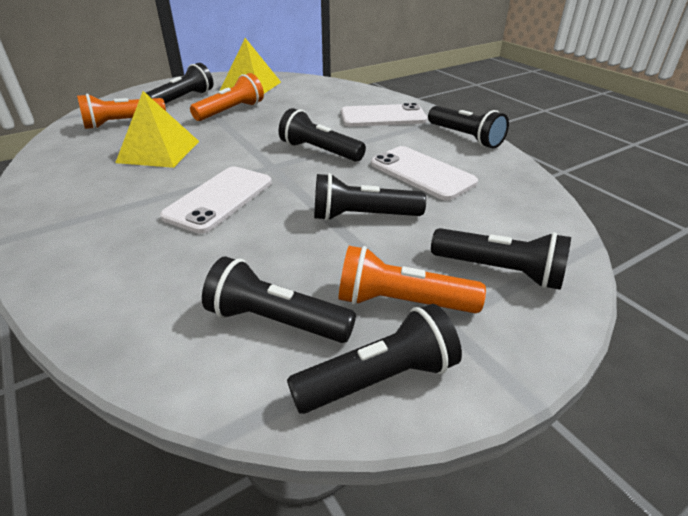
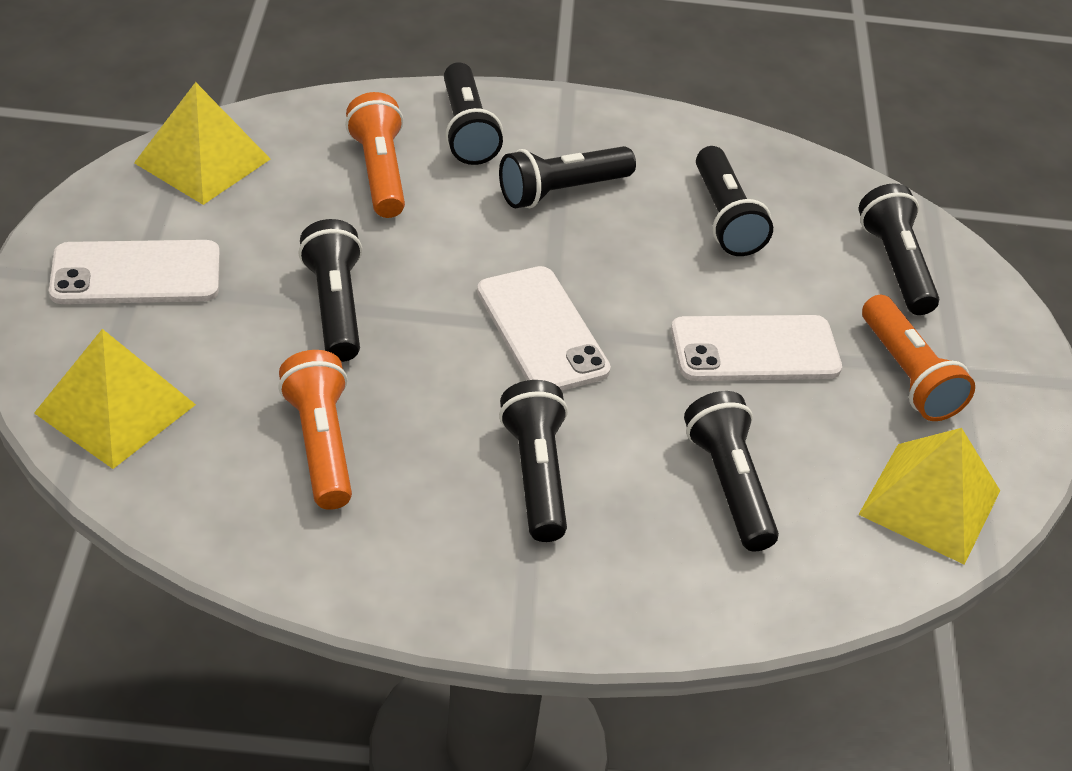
yellow pyramid: [115,91,199,168] [220,38,281,93] = 2 -> [34,329,196,469] [134,82,271,205] [858,428,1000,565] = 3

